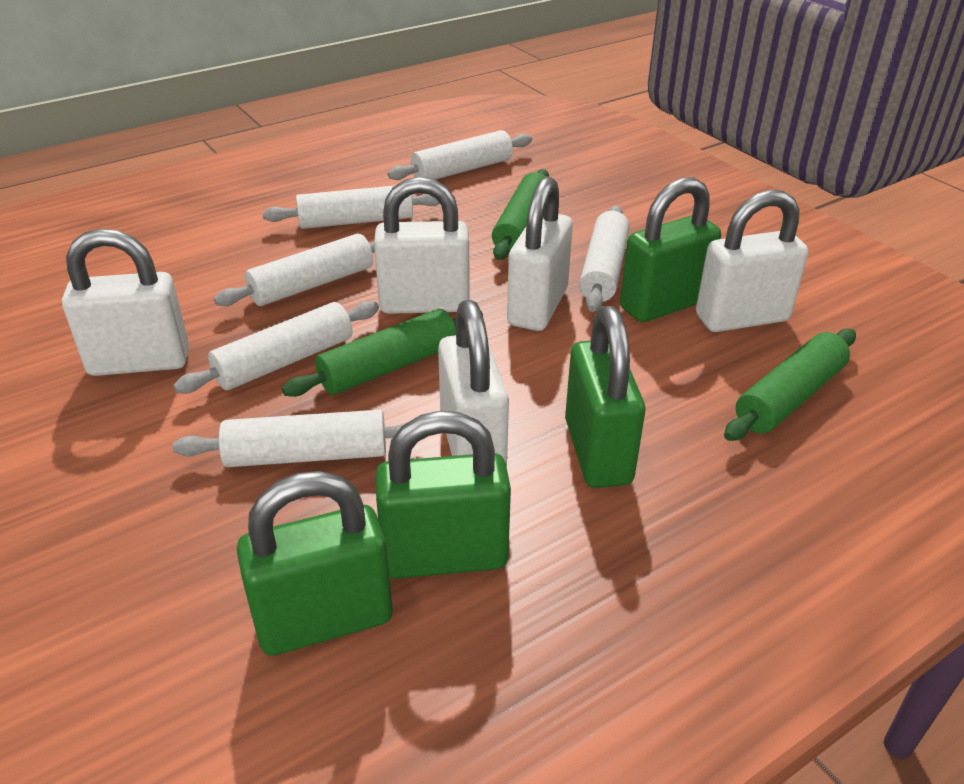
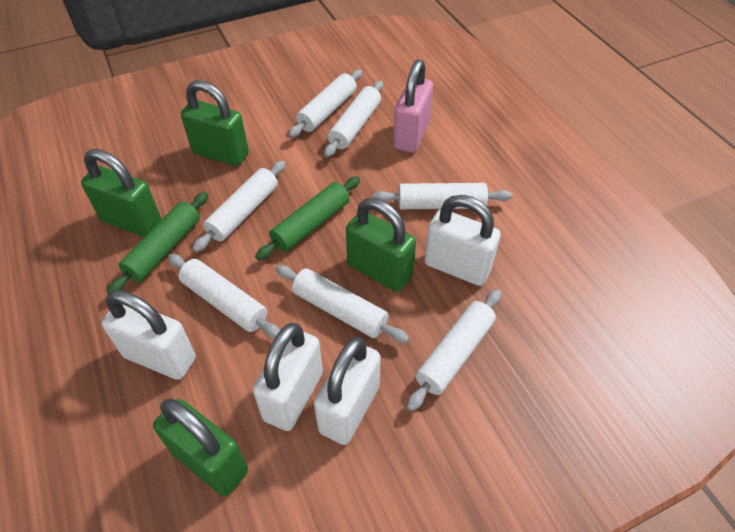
green rolling pin: [282,309,483,397] [492,169,549,260] [724,328,856,441] = 3 -> [107,192,208,294] [255,176,360,260] = 2
pink padlock: none = 0 -> [393,60,433,153] = 1
white padlock: [62,228,189,376] [374,177,470,314] [438,300,509,467] [507,177,573,331] [696,190,808,332] = 5 -> [102,290,196,380] [253,323,323,431] [314,337,381,445] [424,195,501,286] = 4
white rolling pin: [172,410,428,467] [173,301,379,393] [214,234,375,306] [262,185,440,229] [388,130,532,180] [579,206,630,312] = 6 -> [168,254,280,339] [192,160,286,252] [275,265,409,343] [288,69,362,138] [324,81,383,157] [373,183,512,209] [407,289,501,411] = 7

